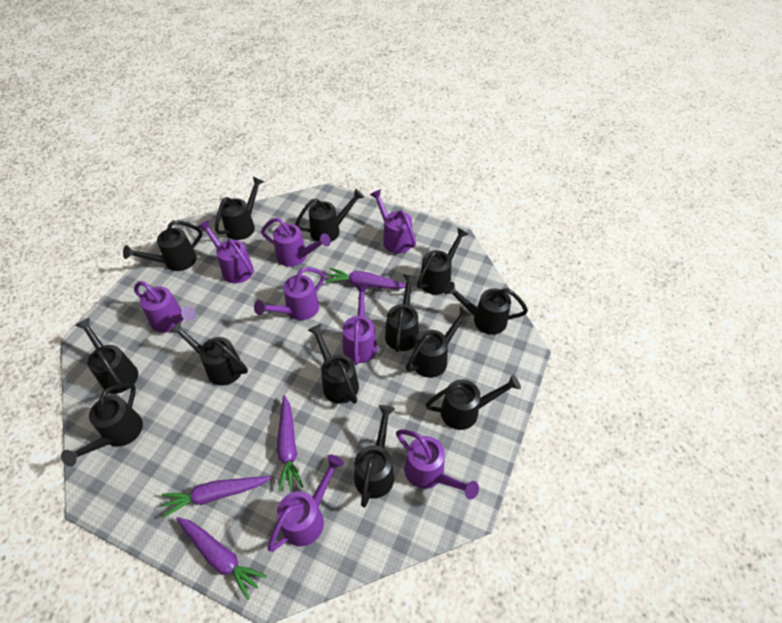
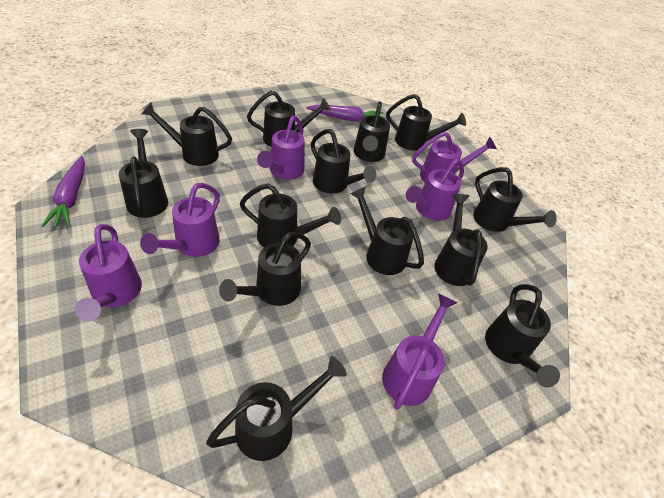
purple carrot: [162,476,271,518] [176,517,267,600] [277,395,303,492] [326,268,406,289] = 4 -> [42,156,85,227] [306,105,383,122] = 2
purple watering can: [134,281,196,333] [198,220,254,283] [254,267,325,320] [261,218,331,267] [268,454,344,552] [343,285,377,365] [370,189,416,254] [396,430,479,500] = 8 -> [75,224,142,321] [140,183,220,257] [257,115,305,180] [382,293,457,410] [406,158,464,221] [412,132,497,182] = 6

